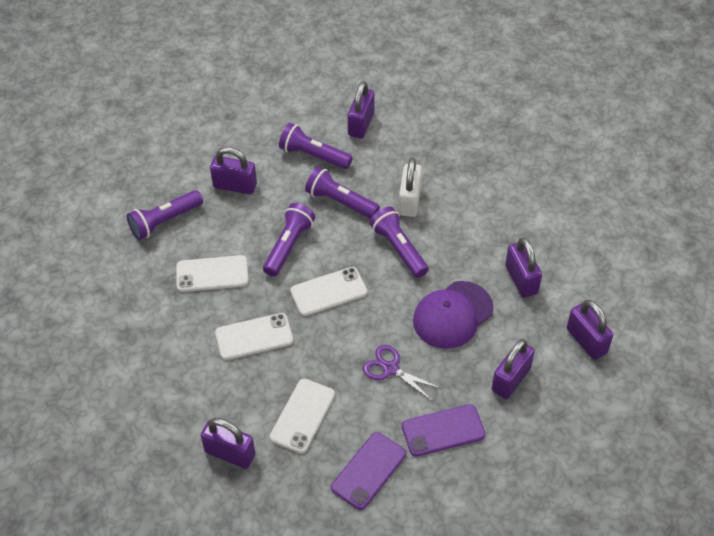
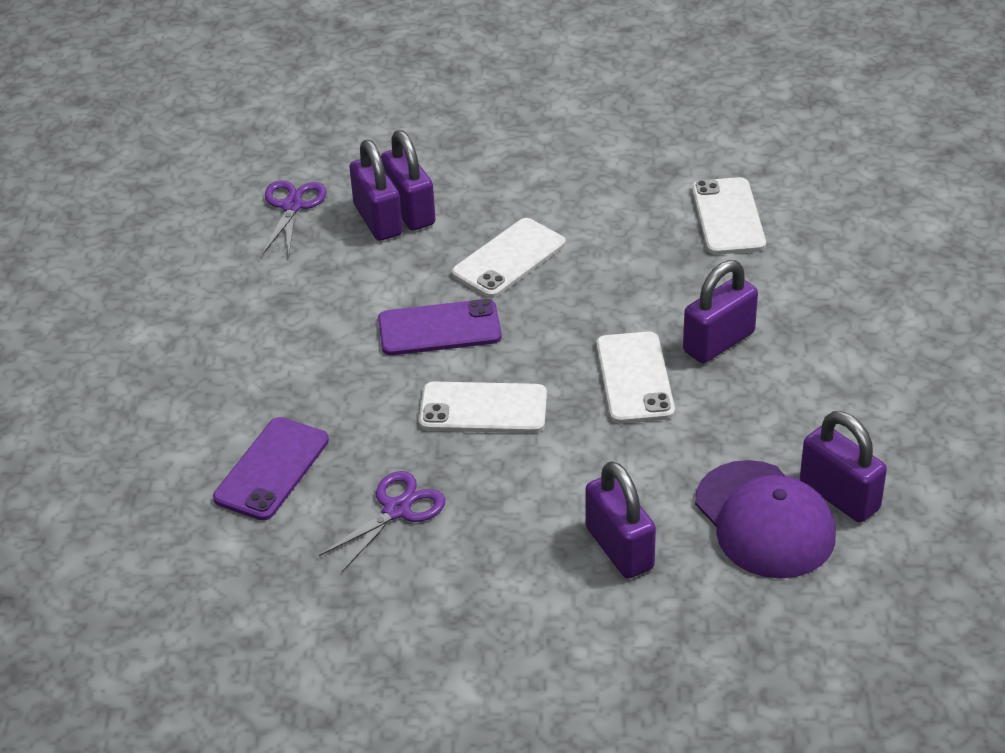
purple flashlight: [127,190,203,240] [263,203,315,277] [279,123,353,169] [305,167,380,219] [369,207,429,278] = 5 -> none = 0
purple padlock: [201,418,255,469] [210,147,257,194] [348,81,375,139] [492,339,535,399] [505,237,542,298] [567,300,613,360] = 6 -> [349,140,403,241] [381,130,436,231] [585,461,656,579] [683,260,758,363] [800,411,887,522] = 5
purple scissors: [363,345,442,401] = 1 -> [263,180,327,254] [319,471,445,572] = 2
white padlock: [399,158,422,217] = 1 -> none = 0

